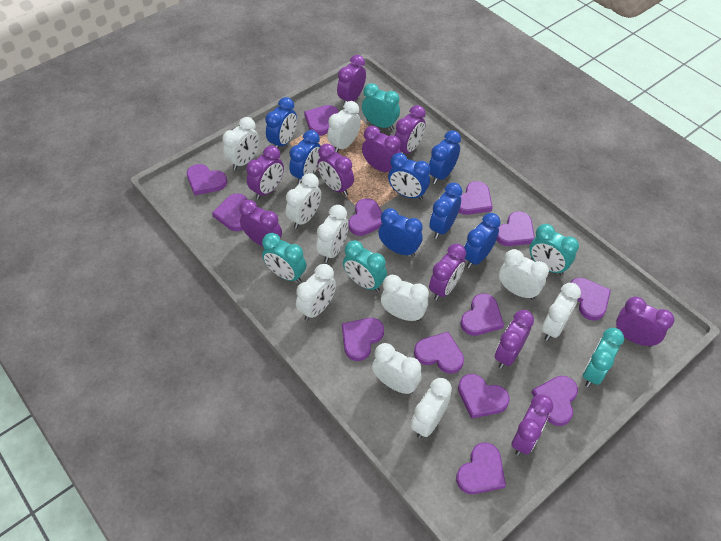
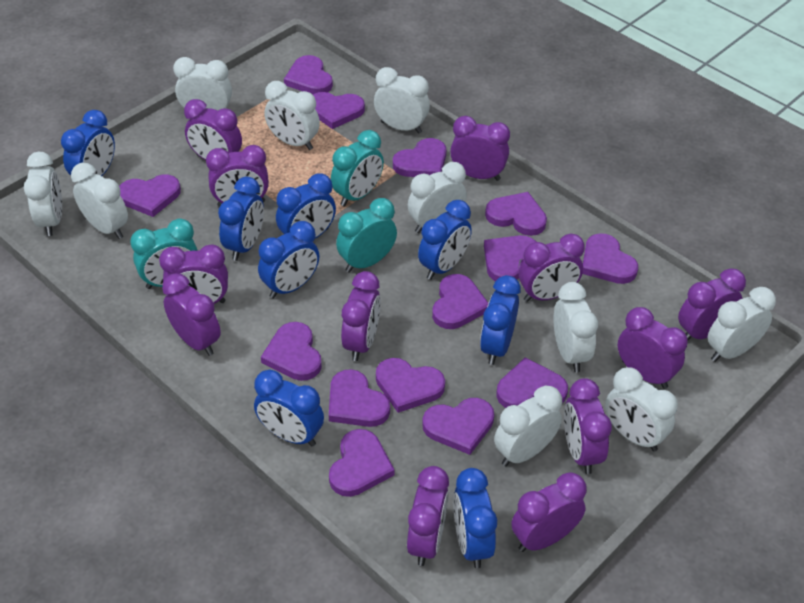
blue clock: [265,97,297,148] [289,130,321,185] [378,208,423,257] [388,153,430,200] [429,130,461,184] [429,182,462,239] [464,213,501,268] = 7 -> [61,110,115,176] [218,177,264,261] [254,370,324,446] [258,221,319,299] [276,173,336,239] [418,200,472,280] [453,468,497,568] [480,275,521,365] = 8
purple clock: [239,200,282,247] [246,146,284,199] [317,144,354,196] [337,55,366,106] [362,126,401,172] [395,105,426,154] [429,244,466,300] [495,310,534,369] [511,394,553,456] [616,297,675,347] = 10 -> [159,244,228,304] [162,273,221,356] [184,99,242,160] [206,145,269,207] [341,271,381,361] [407,466,449,566] [450,116,510,181] [511,472,587,552] [519,234,585,302] [564,378,612,474] [618,307,688,389] [678,268,746,340] = 12
purple heart: [187,164,227,196] [212,194,247,231] [304,105,338,136] [342,318,384,361] [348,198,382,236] [414,332,464,374] [456,442,506,494] [458,374,510,419] [459,181,493,215] [460,294,504,336] [497,211,535,246] [531,376,578,426] [570,278,611,321] = 13 -> [119,174,181,217] [261,322,322,381] [284,55,333,95] [313,92,365,129] [329,369,390,427] [329,429,395,497] [376,358,445,413] [393,138,446,177] [422,398,494,455] [432,274,488,329] [484,235,537,281] [485,192,547,236] [496,357,568,408] [583,233,638,284] = 14
turquoise clock: [262,233,306,283] [343,240,387,292] [362,83,400,130] [529,224,579,275] [583,328,624,387] = 5 -> [130,219,198,289] [331,130,384,206] [336,198,397,273] = 3

